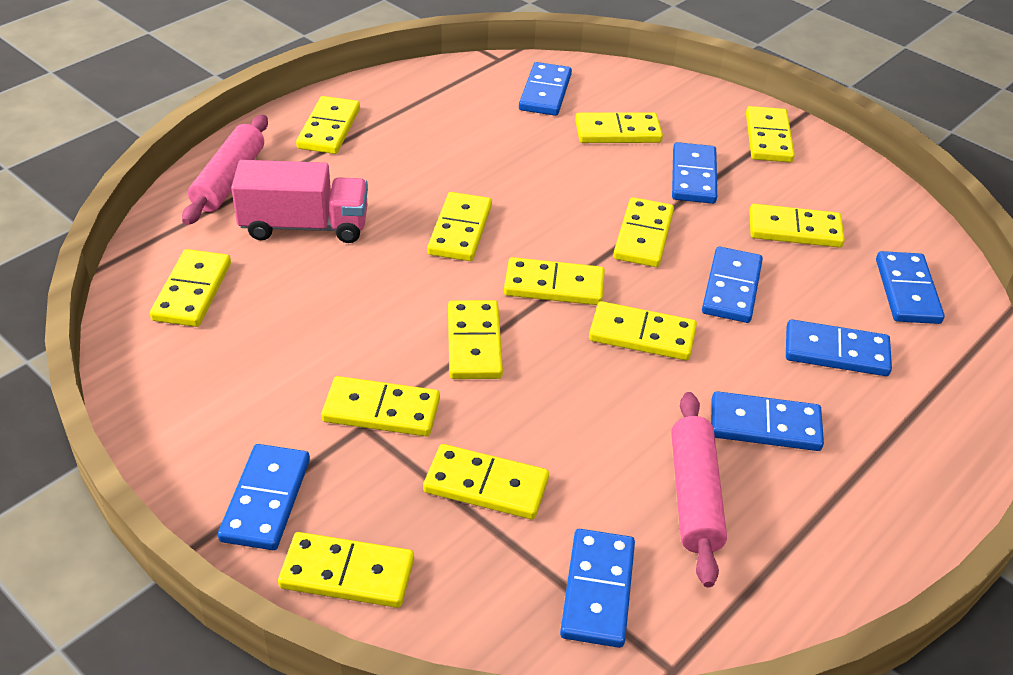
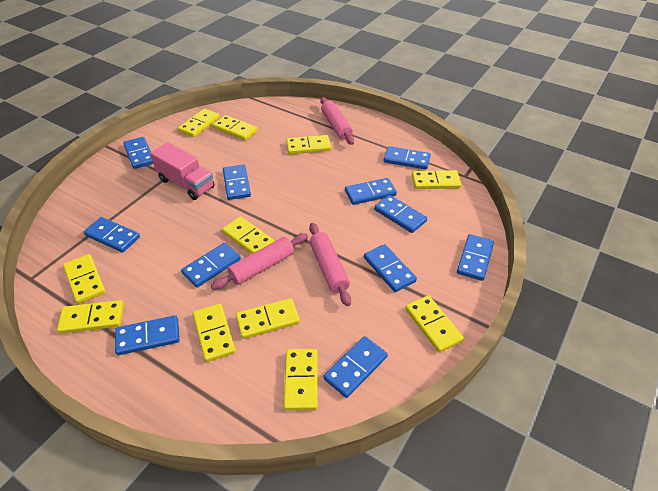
blue domino: [218,444,310,550] [519,62,572,116] [560,529,635,648] [672,142,717,204] [702,247,763,323] [711,391,824,451] [786,320,892,376] [876,251,945,324] = 8 -> [84,217,140,253] [115,315,180,355] [123,137,153,169] [181,243,241,288] [223,165,251,200] [323,336,388,398] [345,178,397,205] [364,244,417,292] [374,195,427,233] [383,146,431,170] [457,234,494,281] = 11
pink rolling pin: [182,115,268,225] [671,392,727,587] = 2 -> [211,234,308,290] [309,223,351,306] [320,97,354,145] = 3
yellow domino: [150,249,231,327] [278,532,414,608] [296,96,360,154] [321,376,440,437] [423,444,549,519] [427,192,492,261] [448,300,503,379] [504,257,605,305] [575,112,663,143] [589,301,697,360] [613,197,674,267] [746,106,795,162] [749,204,845,248] = 13 -> [57,300,124,334] [63,254,105,304] [178,109,220,137] [193,304,236,362] [213,115,257,140] [222,216,274,254] [236,298,300,339] [284,349,318,411] [286,135,331,154] [405,295,464,352] [412,170,462,189] = 11

